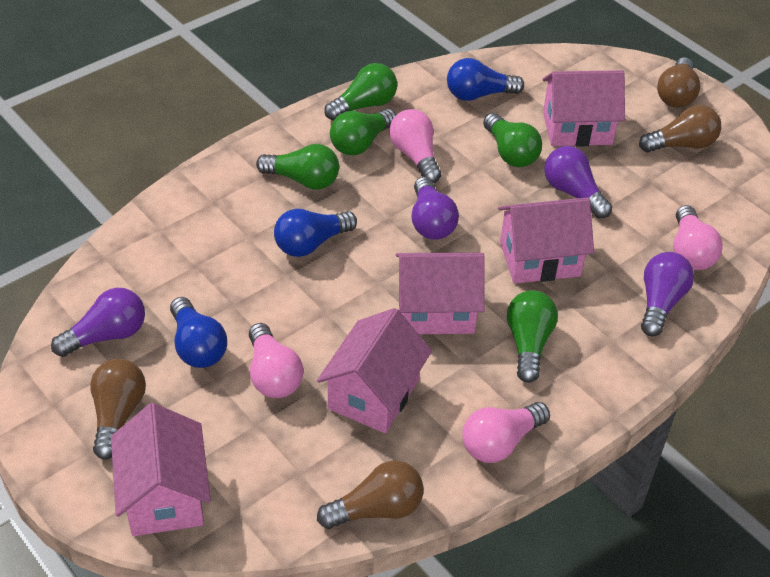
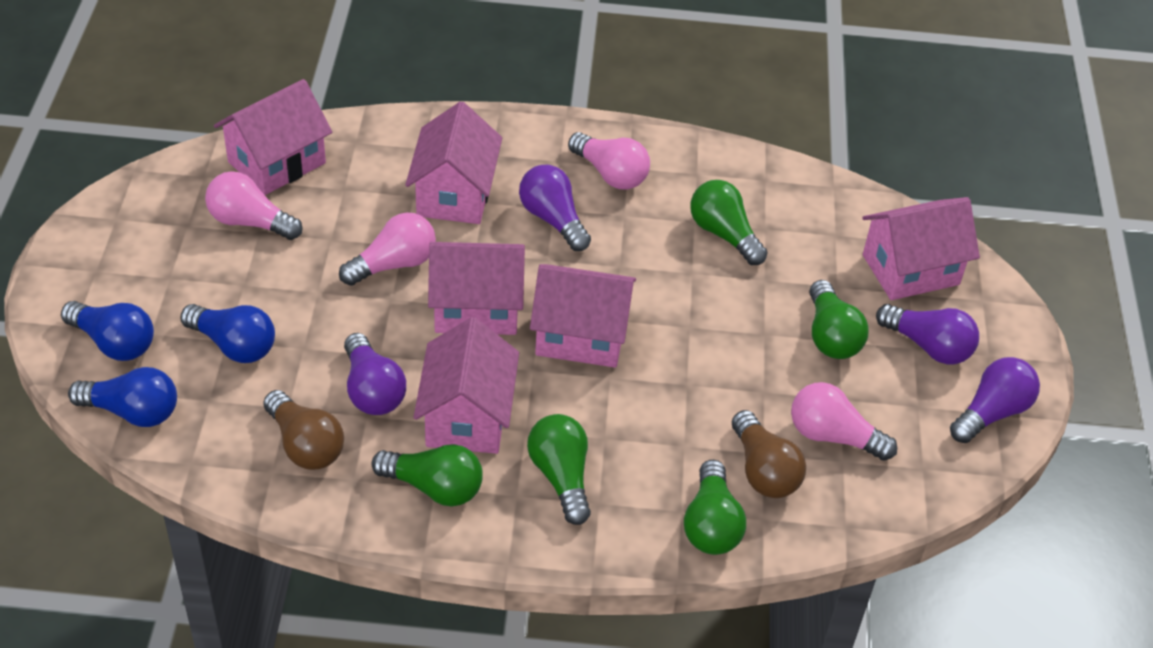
brown light bulb: [90,359,146,460] [317,461,423,529] [639,105,721,152] [657,57,700,108] = 4 -> [264,390,344,470] [732,410,806,498] = 2
pink house: [111,403,211,536] [317,308,432,433] [396,252,485,334] [498,197,594,284] [542,70,625,147] = 5 -> [214,79,332,195] [405,101,502,224] [414,317,519,454] [428,242,525,335] [530,264,636,368] [862,197,980,300] = 6

